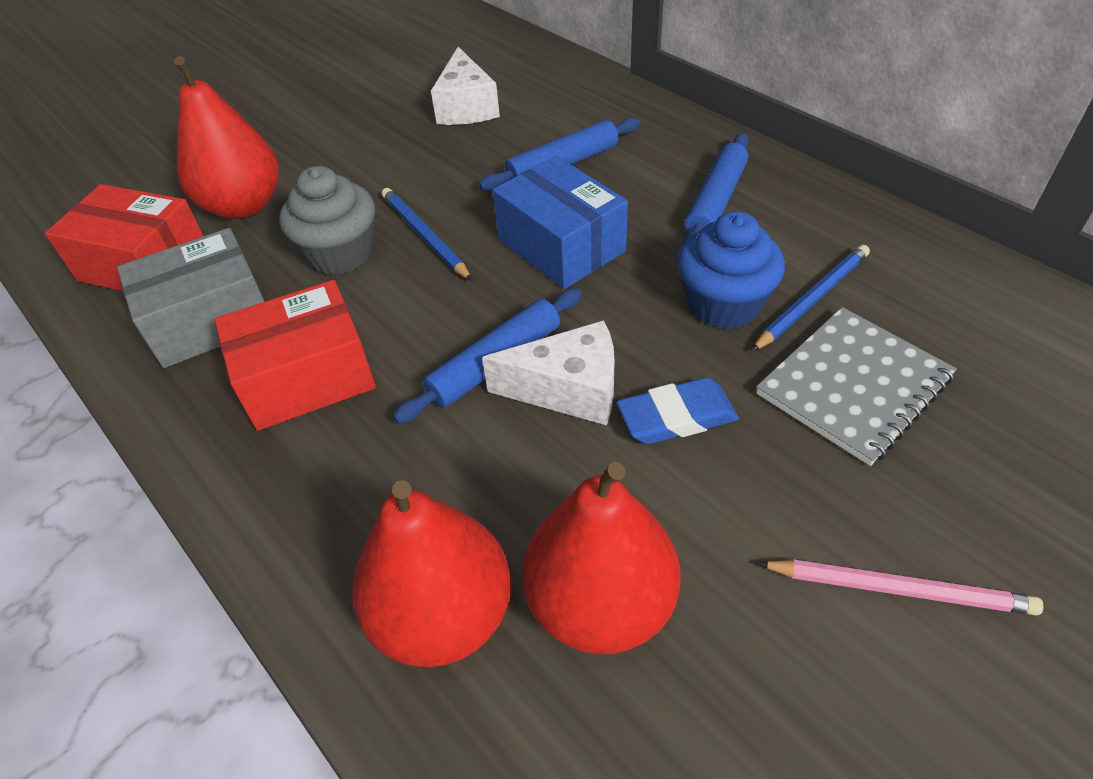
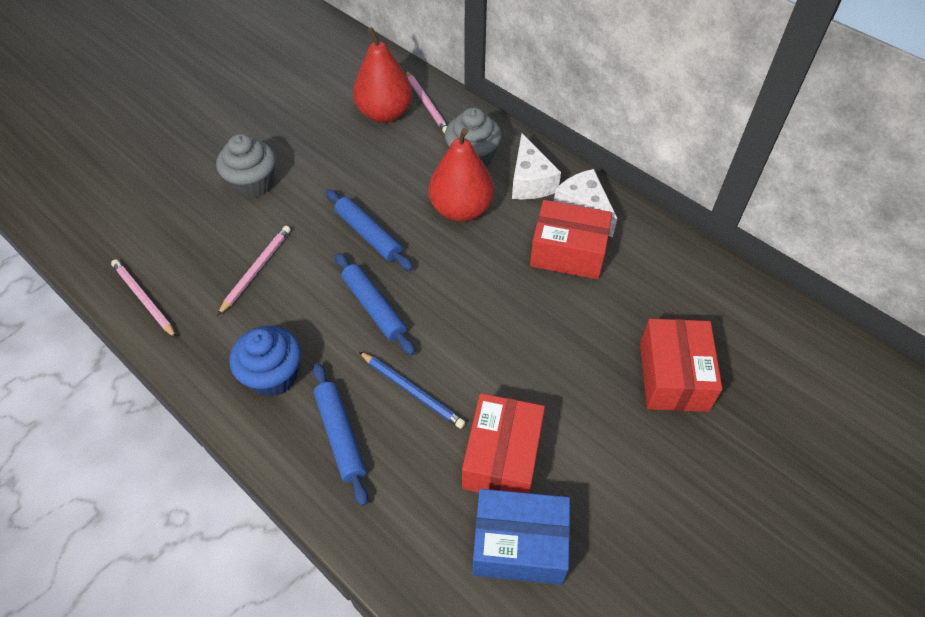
blue eraser: [617,377,739,444] = 1 -> none = 0
blue pencil: [382,188,473,281] [752,245,870,351] = 2 -> [359,352,466,429] = 1
grey box: [117,228,265,368] = 1 -> none = 0
grey cupcake: [279,166,375,275] = 1 -> [216,134,275,199] [445,108,501,167] = 2
grey notebook: [756,307,957,466] = 1 -> none = 0
pink pencil: [757,560,1044,616] = 1 -> [111,259,176,338] [217,226,291,316] [406,71,448,133] = 3
red box: [45,184,203,291] [215,280,376,431] = 2 -> [462,393,545,493] [530,200,612,279] [640,319,722,412] = 3
red pear: [174,56,279,219] [352,480,511,667] [522,462,681,655] = 3 -> [353,27,412,123] [429,128,494,222] = 2

